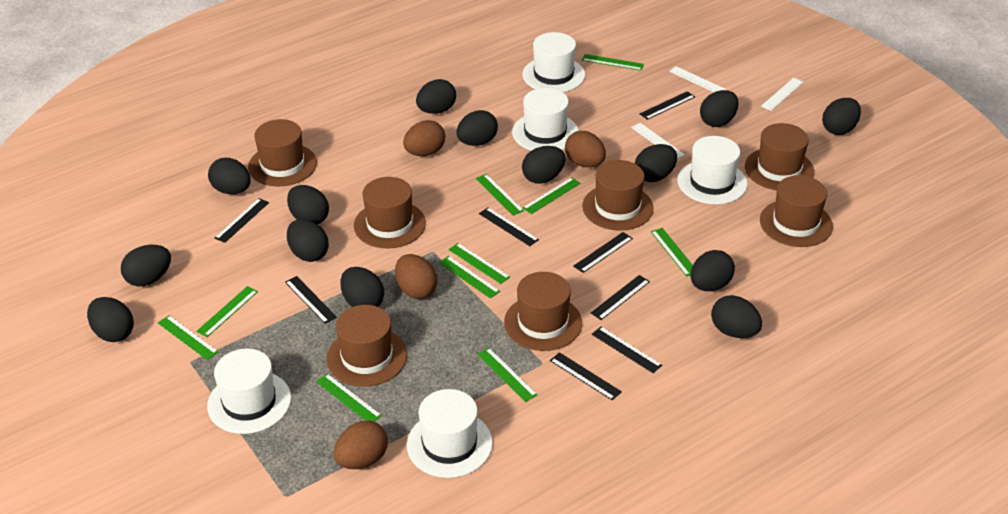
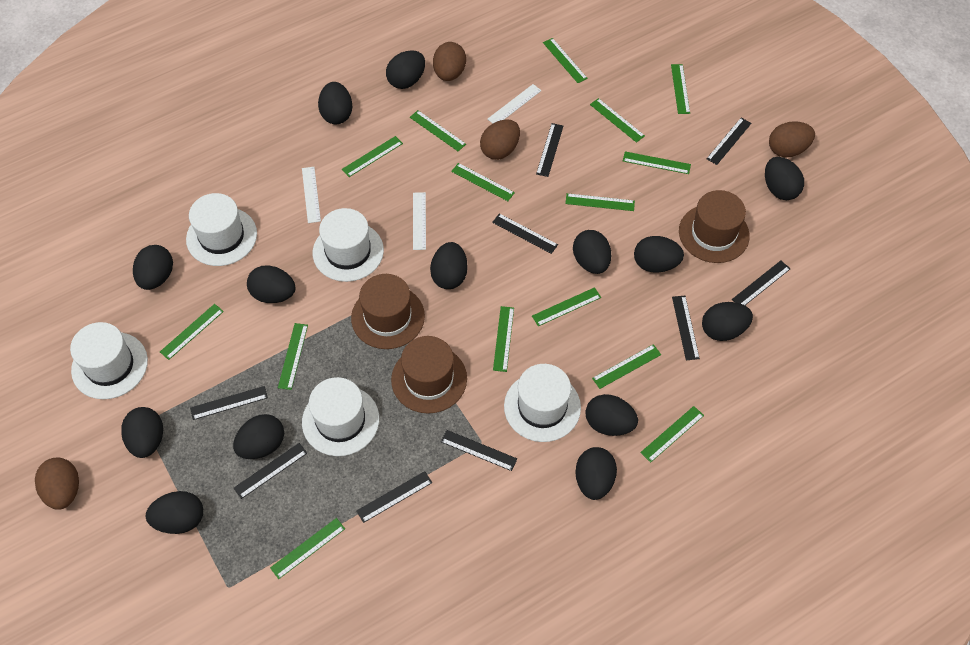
black ruler: [215,198,269,243] [285,276,337,324] [479,207,539,246] [550,352,622,401] [573,232,633,273] [591,275,650,320] [592,327,662,373] [640,91,695,120] = 8 -> [190,386,268,420] [234,443,307,499] [356,471,432,523] [441,430,517,471] [492,213,558,254] [536,123,563,177] [672,296,700,360] [707,118,751,165] [732,261,790,305] = 9
brown hat: [248,119,317,187] [327,305,407,387] [354,177,426,248] [504,272,582,351] [582,160,654,231] [745,123,814,190] [760,175,833,247] = 7 -> [351,274,425,349] [391,336,467,413] [679,190,750,263] = 3
green ruler: [158,315,218,360] [196,286,258,337] [316,374,382,422] [439,256,500,299] [448,243,510,284] [476,174,524,216] [477,348,537,402] [522,177,581,214] [582,54,644,71] [651,228,693,276] = 10 -> [160,304,224,360] [270,518,345,579] [278,323,308,390] [342,136,403,177] [410,110,466,151] [451,163,515,201] [493,306,514,372] [532,287,601,326] [543,38,588,83] [565,193,635,211] [590,98,645,143] [592,344,661,389] [623,151,691,174] [640,406,704,463] [671,64,690,114] = 15

